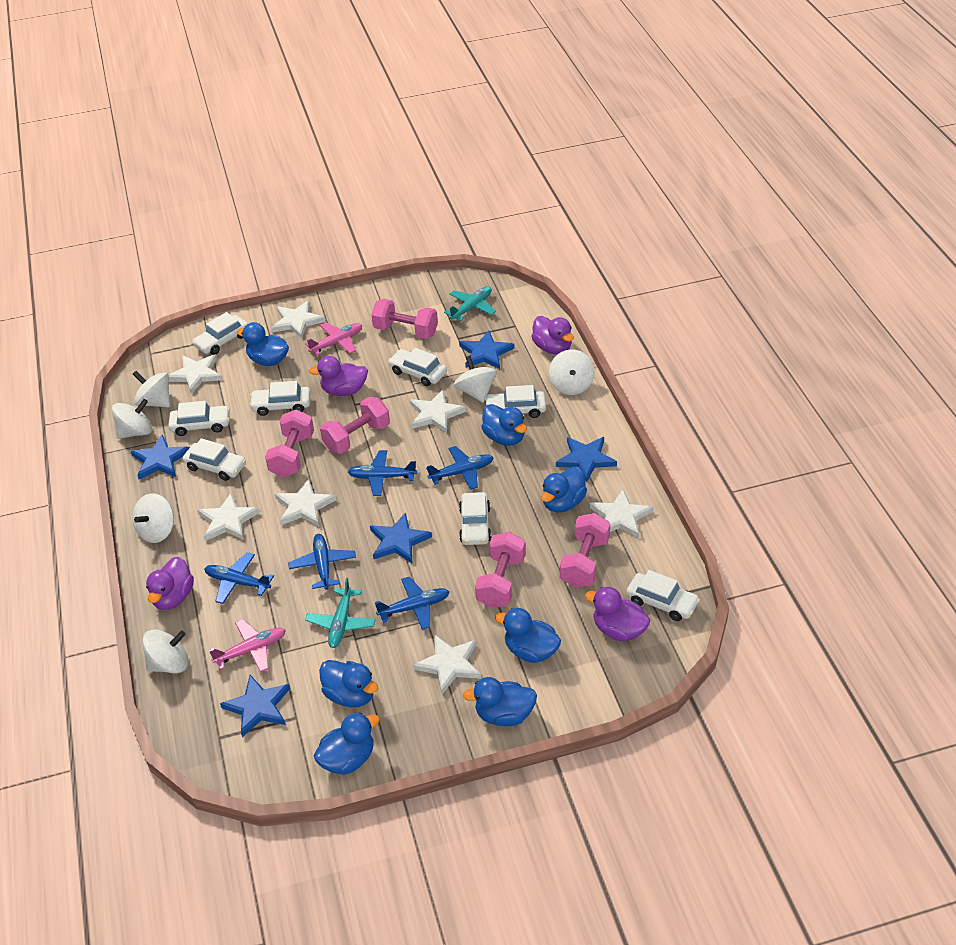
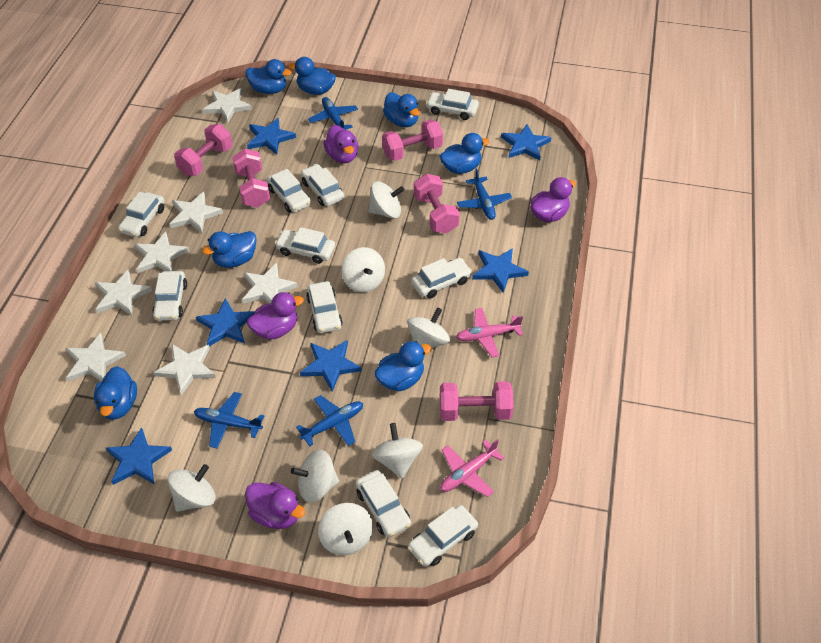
blue plane: [204,552,274,604] [288,534,356,590] [348,450,417,496] [375,577,449,630] [426,446,494,490] = 5 -> [194,392,264,448] [296,395,363,446] [308,97,358,130] [457,168,512,220] = 4
blue star: [131,434,190,479] [220,675,290,737] [370,512,432,563] [459,330,514,369] [556,437,617,482] = 5 -> [106,427,172,485] [196,298,255,346] [247,118,296,155] [300,340,362,392] [472,248,529,293] [501,124,551,160] = 6
turquoise plane: [305,578,376,648] [444,286,496,321] = 2 -> none = 0
white car: [168,401,230,436] [183,438,246,481] [192,312,248,355] [249,381,311,416] [388,348,447,386] [459,492,491,545] [484,385,546,418] [626,570,700,621] = 8 -> [118,192,165,237] [152,271,187,321] [267,169,311,212] [275,227,335,264] [301,164,344,206] [306,281,343,333] [355,470,411,537] [408,505,478,567] [411,258,472,298] [426,89,479,120] = 10
white spinning top: [112,399,152,439] [132,493,174,543] [133,371,170,408] [142,630,188,673] [454,356,497,403] [549,349,594,395] = 6 -> [167,464,216,512] [291,450,339,503] [318,503,373,555] [342,247,385,292] [368,181,404,219] [372,423,423,479] [407,307,450,349] = 7

